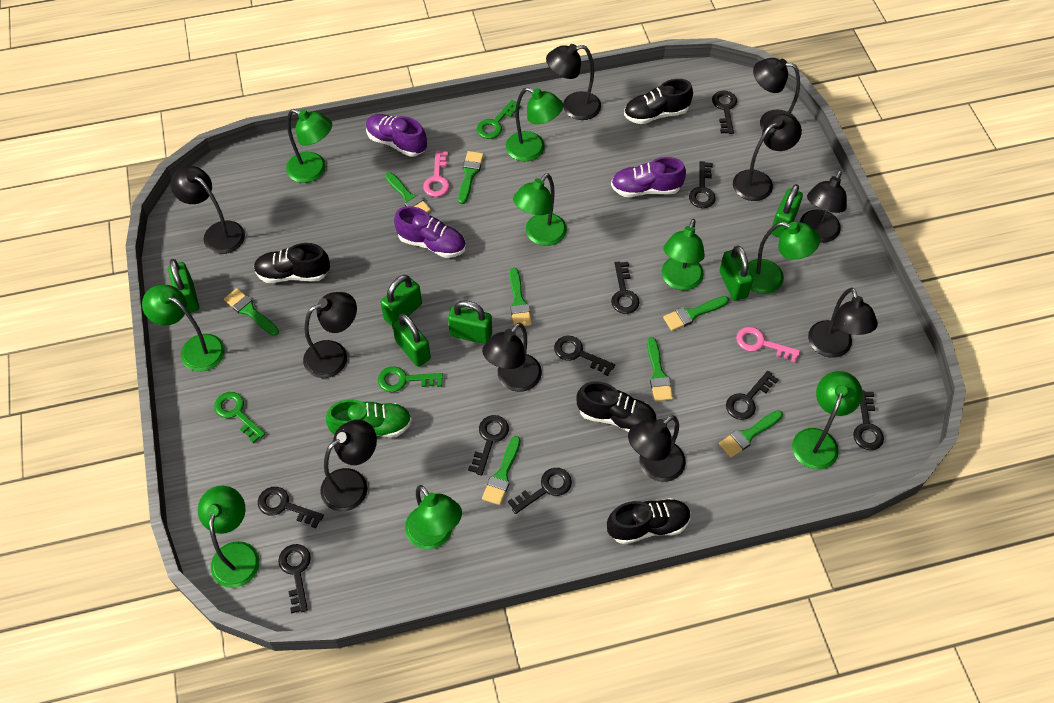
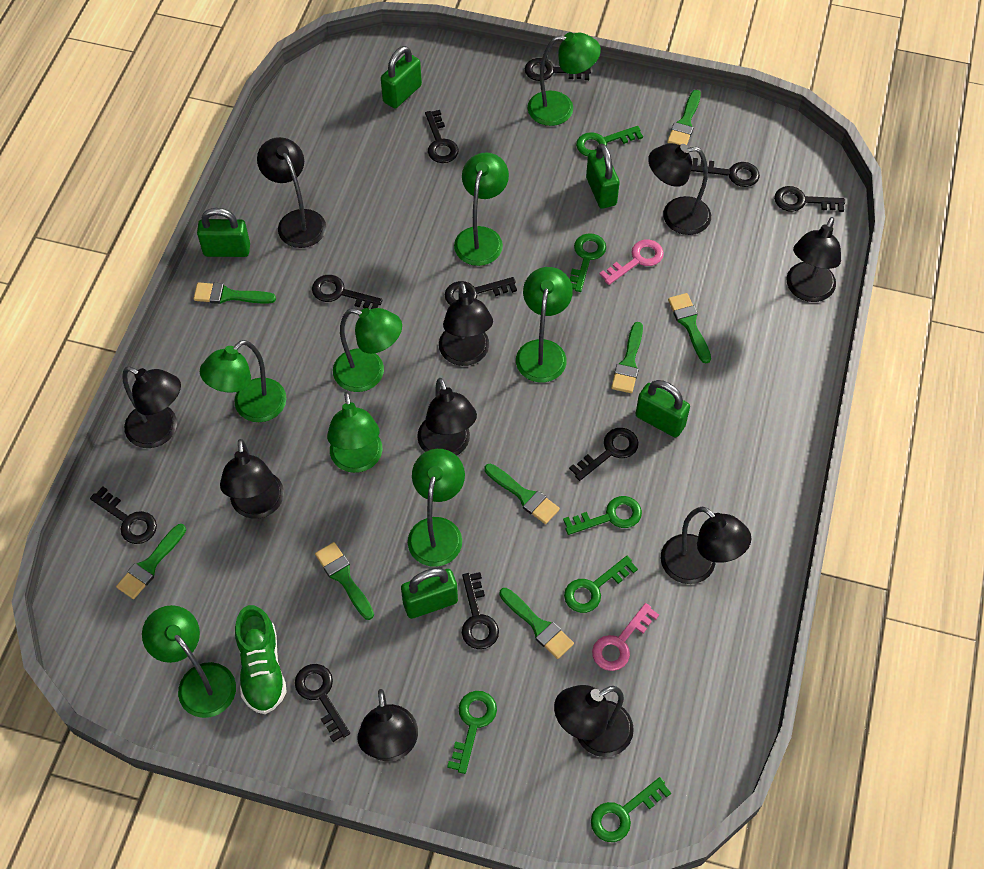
black shoe: [254,243,330,283] [577,381,657,432] [607,498,691,544] [624,79,693,124] = 4 -> none = 0
green key: [214,392,265,443] [378,366,443,392] [477,100,521,139] = 3 -> [447,691,497,774] [563,496,642,535] [564,556,638,613] [570,233,606,292] [576,126,643,156] [591,777,671,842] = 6
green lamp: [142,284,225,372] [198,486,260,588] [286,109,332,183] [405,485,462,549] [506,87,563,161] [513,173,567,246] [661,219,705,290] [748,222,820,294] [792,371,863,470] = 9 -> [142,605,236,718] [200,340,286,422] [327,392,382,473] [333,308,402,392] [408,449,465,567] [454,152,509,266] [516,267,573,382] [528,32,601,126] = 8
green padlock: [168,259,199,313] [380,275,422,327] [392,313,431,367] [448,300,492,344] [719,246,753,301] [771,184,803,238] = 6 -> [197,208,250,257] [381,46,422,108] [401,568,458,619] [586,143,620,209] [636,380,690,438] = 5
purple shoe: [366,114,427,157] [394,206,466,258] [611,157,686,197] = 3 -> none = 0

